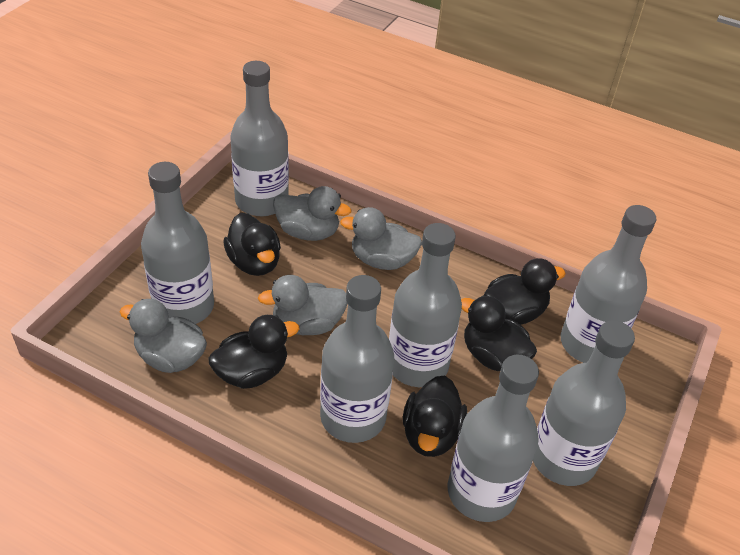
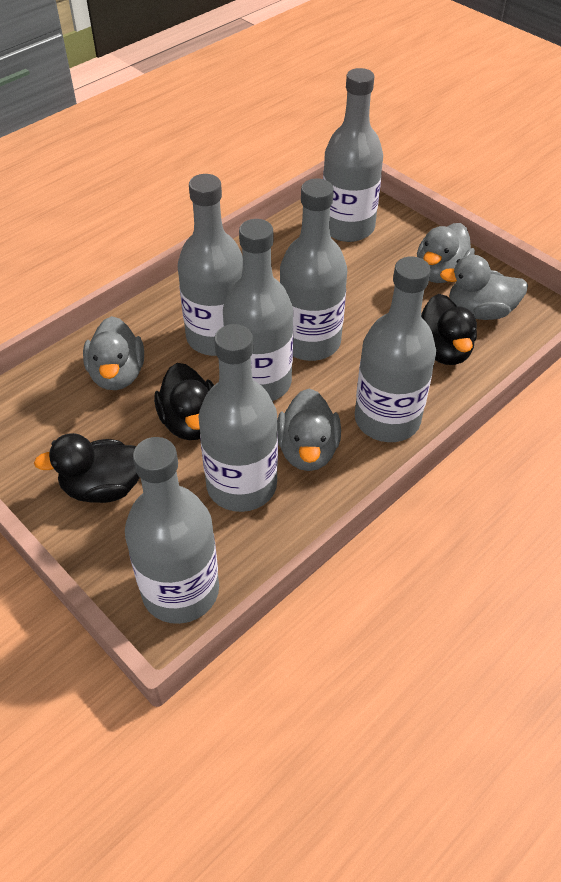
black duck: [208,315,299,389] [223,213,281,276] [403,376,467,457] [461,295,537,371] [484,258,566,325] = 5 -> [34,433,140,503] [154,363,214,440] [421,294,477,365] = 3

